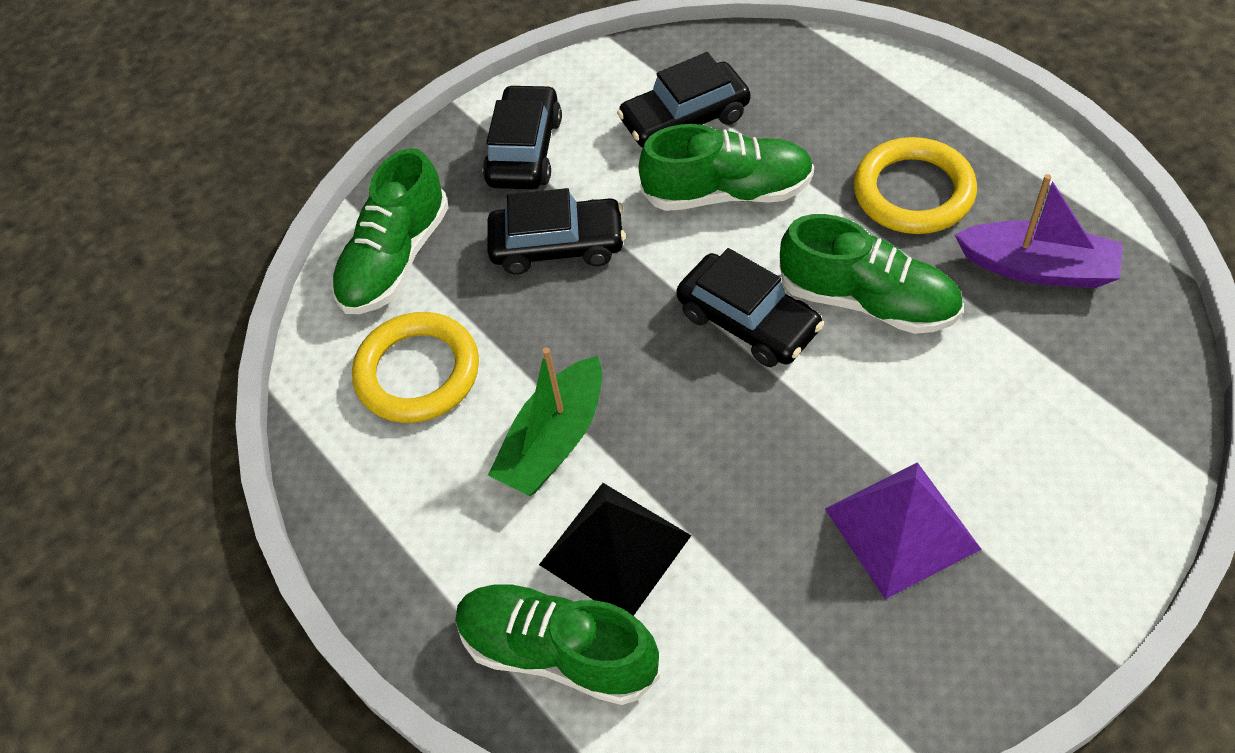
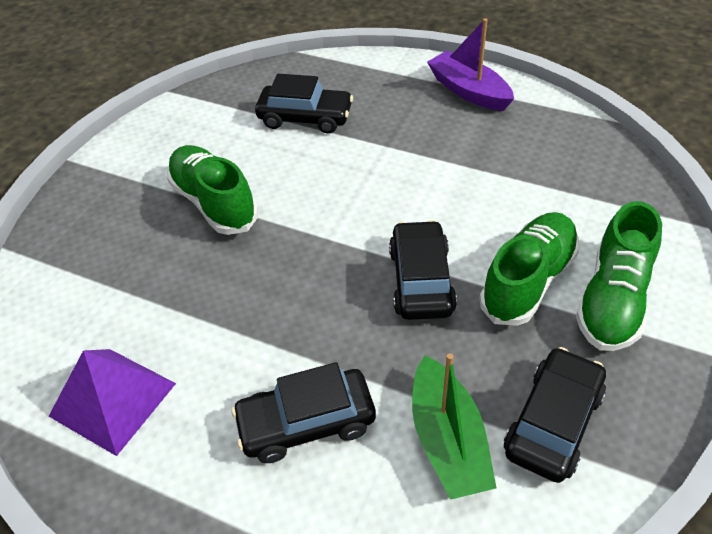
black pyramid: [539,483,692,616] = 1 -> none = 0
green shoe: [331,148,449,314] [455,583,660,705] [639,124,814,211] [780,214,963,334] = 4 -> [167,145,258,235] [479,212,579,326] [576,201,662,351] = 3
yellow ring: [352,312,479,423] [853,137,977,234] = 2 -> none = 0

